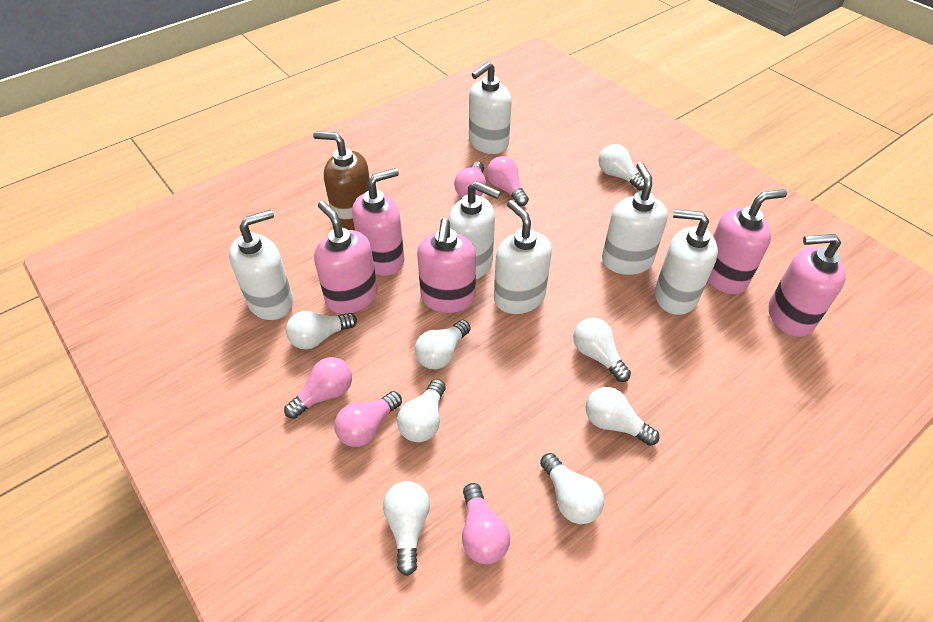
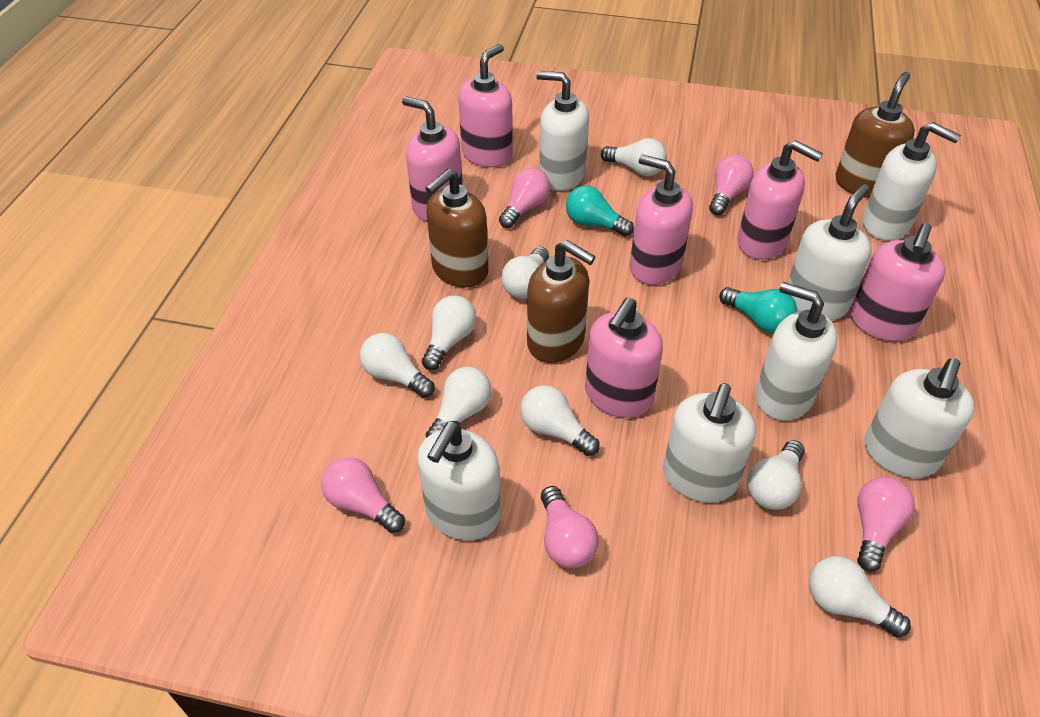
brown soap dispenser: [313,131,370,231] = 1 -> [425,169,489,287] [527,240,595,363] [835,72,915,198] = 3
pink soap dispenser: [314,201,378,314] [352,168,405,276] [417,218,476,313] [708,189,787,294] [769,234,846,337] = 5 -> [402,96,463,221] [458,44,513,167] [585,298,663,418] [630,155,693,285] [737,140,823,260] [850,223,945,341] = 6
turquoise light bulb: none = 0 -> [566,185,634,237] [719,287,797,333] = 2
white soap dispenser: [229,210,293,320] [448,181,501,279] [469,62,512,154] [494,200,552,314] [602,162,668,275] [655,209,718,315] = 6 -> [417,421,501,540] [536,71,589,191] [663,383,756,503] [755,282,838,421] [787,184,871,320] [862,122,961,241] [864,358,975,478] = 7

